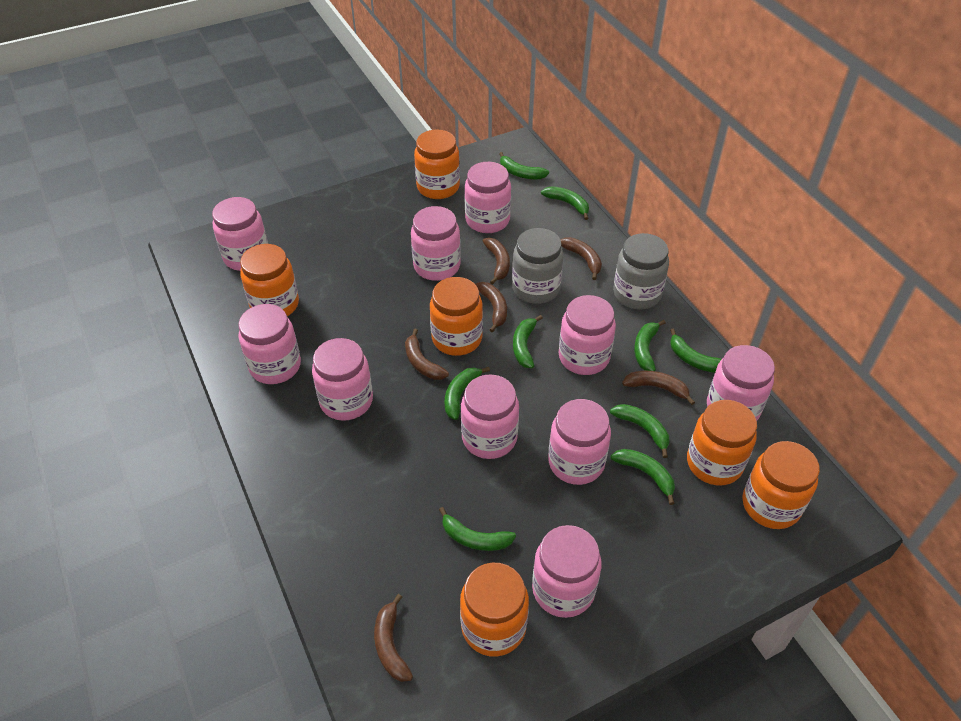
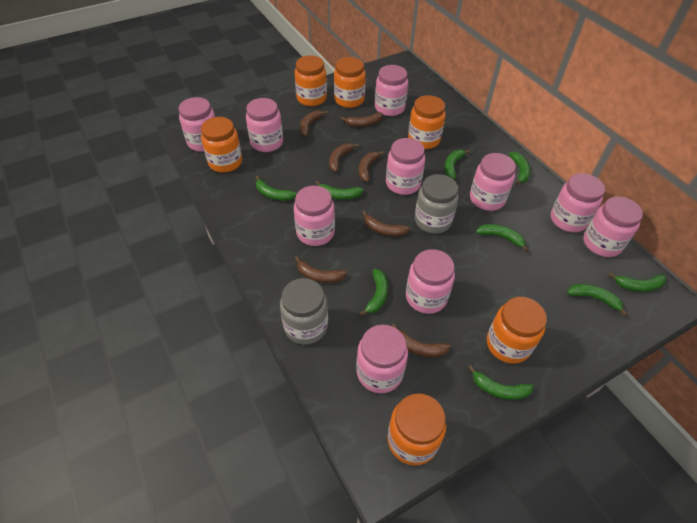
brown banana: [374,594,413,682] [405,329,449,380] [475,282,507,333] [483,238,510,285] [560,237,602,280] [622,371,695,405] = 6 -> [295,256,347,283] [300,110,328,136] [329,143,359,172] [340,112,383,127] [359,151,384,182] [362,210,410,236] [392,324,451,357] = 7

